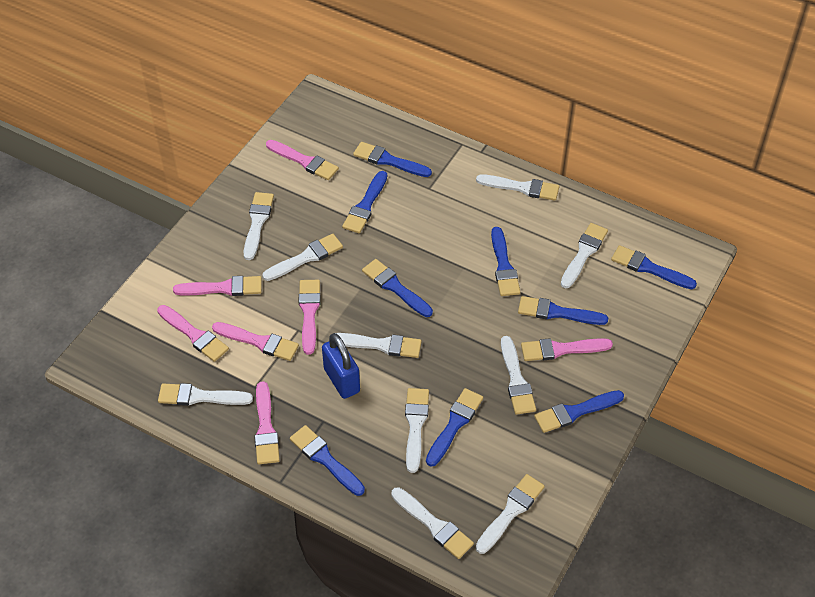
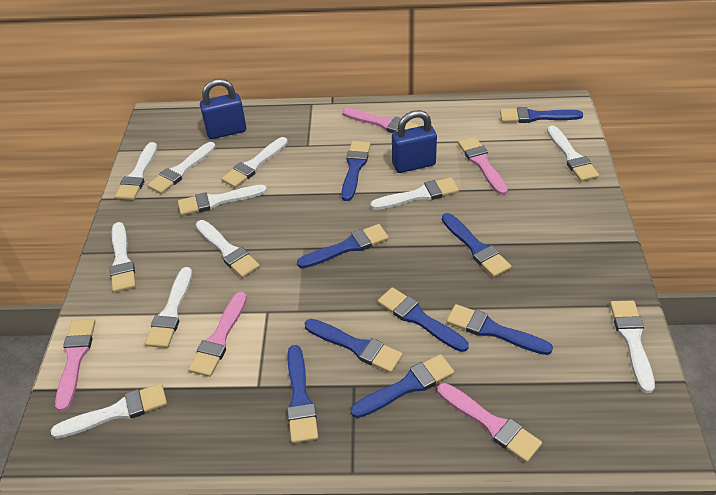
blue padlock: [322,333,360,399] = 1 -> [200,79,246,139] [392,110,437,173] = 2
pink brush: [157,305,229,362] [173,276,262,296] [212,322,299,361] [254,381,280,464] [266,140,339,180] [299,280,321,355] [521,338,613,361] = 7 -> [55,319,96,411] [188,291,247,377] [343,108,419,133] [437,383,542,463] [458,137,508,195] = 5
white brush: [158,383,253,406] [243,192,274,260] [262,234,343,281] [336,333,422,358] [391,487,474,559] [405,388,429,473] [476,174,559,201] [476,474,545,554] [501,336,536,415] [561,223,608,288] = 10 -> [51,383,167,439] [109,222,136,292] [115,142,157,200] [145,267,192,348] [147,142,216,194] [178,185,267,216] [196,220,260,278] [221,137,288,188] [370,177,459,210] [547,125,599,182] [610,301,655,393] = 11

